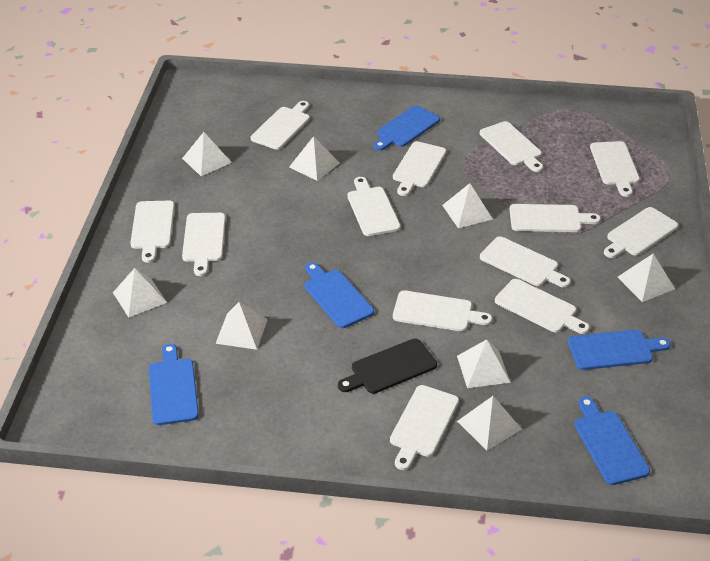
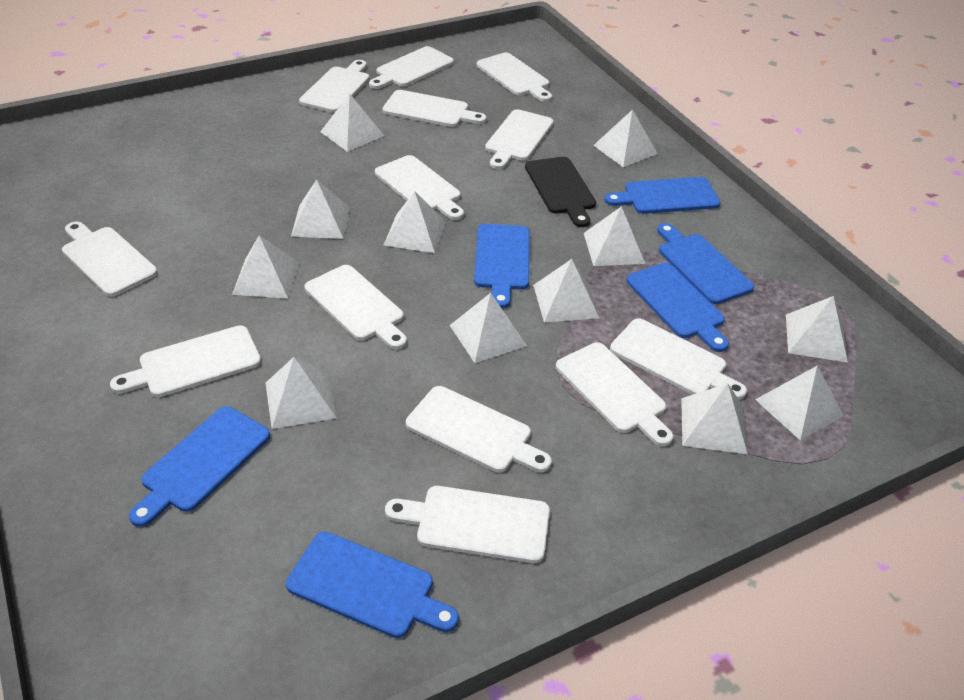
blue cutting board: [149,344,199,425] [305,262,374,328] [374,106,440,151] [568,330,671,370] [574,396,650,485] = 5 -> [129,406,270,527] [286,532,459,638] [474,224,530,308] [604,177,721,214] [626,263,729,352] [657,223,754,304] = 6
white pyramid: [113,268,167,318] [182,132,232,176] [215,302,268,350] [289,136,340,181] [442,183,493,228] [457,339,511,388] [457,396,521,451] [618,254,675,302] = 8 -> [232,235,299,299] [266,357,337,429] [291,179,350,239] [320,93,384,152] [384,191,446,253] [449,293,527,363] [533,259,599,322] [584,206,645,266] [593,110,658,167] [681,383,748,454] [755,366,844,440] [786,296,848,363] = 12

